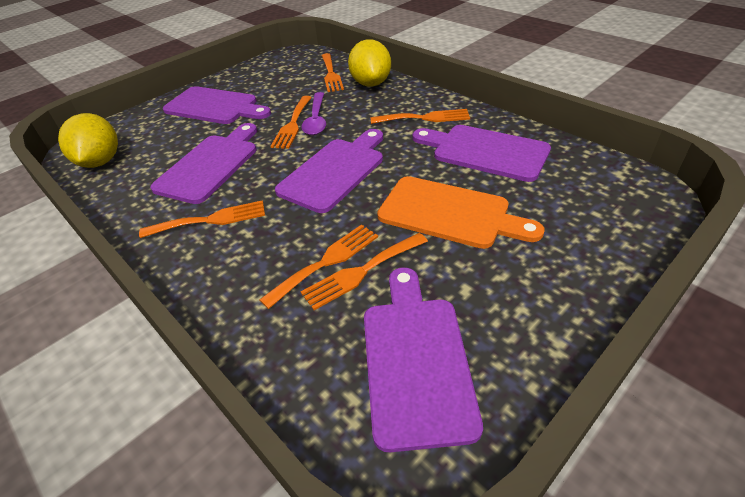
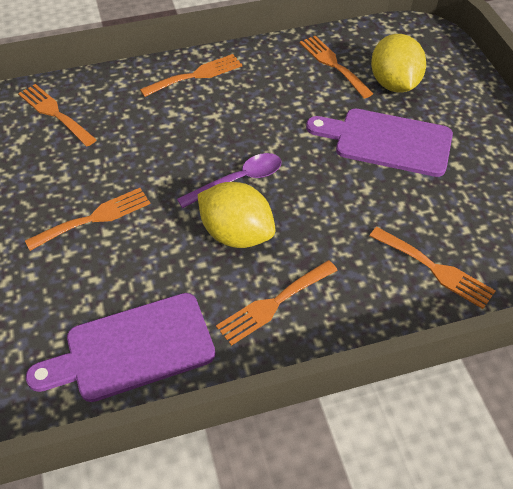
orange cutting board: [377,176,544,249] = 1 -> none = 0
purple cutting board: [150,123,257,204] [163,86,271,124] [275,129,383,213] [364,268,483,452] [412,125,551,182] = 5 -> [26,293,216,402] [306,109,453,177] = 2

